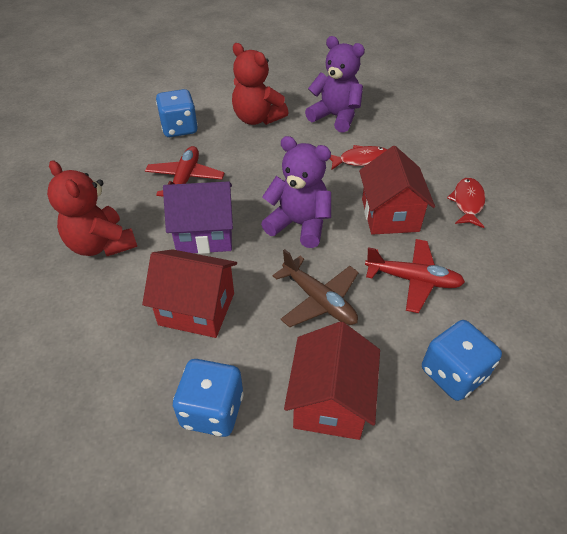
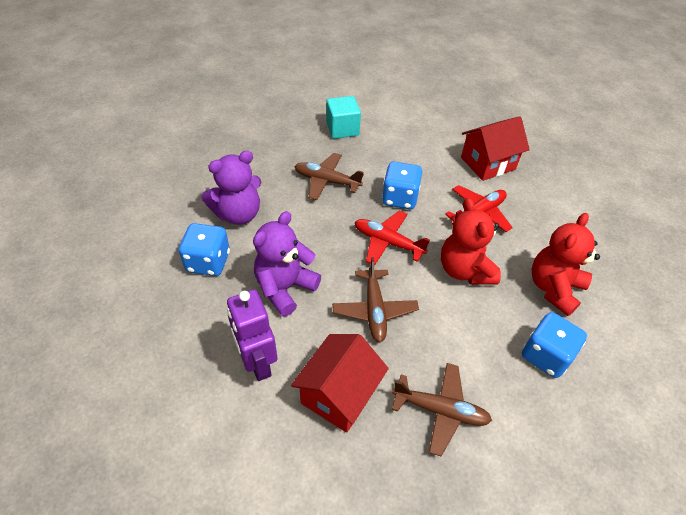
brown plane: [273,249,359,328] = 1 -> [294,153,364,200] [332,257,419,342] [392,363,492,456] = 3
purple house: [163,181,233,254] = 1 -> none = 0
purple robot: none = 0 -> [227,289,278,381] = 1
red fish: [330,145,387,169] [447,178,485,228] = 2 -> none = 0
red house: [142,249,237,338] [284,321,380,440] [359,146,435,235] = 3 -> [291,334,389,433] [461,116,530,181] = 2
turquoise cube: none = 0 -> [326,96,361,139] = 1

